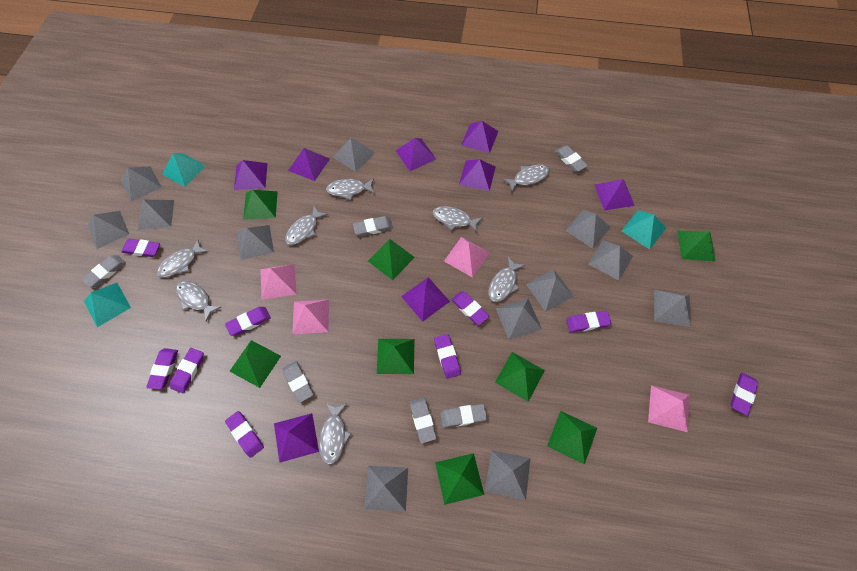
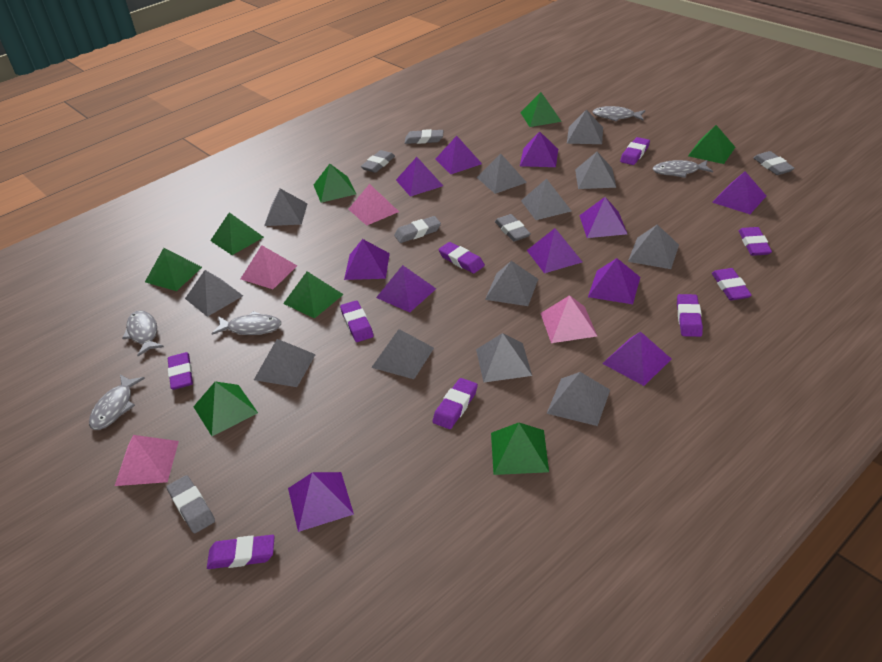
grey fish: [157,239,209,277] [176,281,221,322] [285,206,328,245] [319,403,351,465] [326,178,375,200] [433,206,483,232] [488,257,525,302] [503,165,550,192] = 8 -> [89,375,145,430] [122,310,164,356] [212,311,281,335] [592,106,645,121] [653,160,713,178] = 5
purple pyramid: [234,160,267,190] [274,413,319,463] [288,148,330,181] [395,138,436,171] [401,277,450,322] [459,159,495,191] [461,121,498,153] [595,179,635,210] = 8 -> [288,472,354,532] [344,239,390,280] [376,265,436,313] [396,157,443,197] [435,136,482,174] [520,131,558,167] [527,228,582,273] [579,197,627,238] [588,258,640,304] [602,331,671,386] [712,171,766,214] = 11
turquoise pyramid: [84,283,131,327] [162,153,206,187] [621,210,666,249] = 3 -> none = 0

